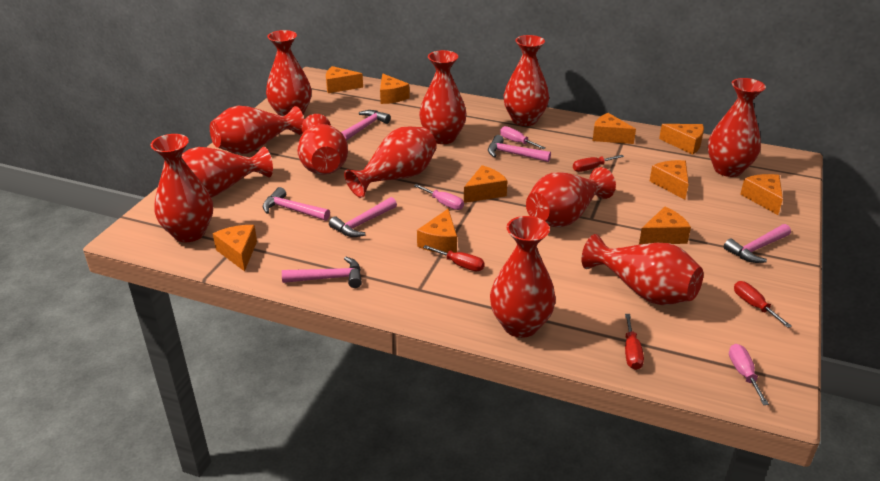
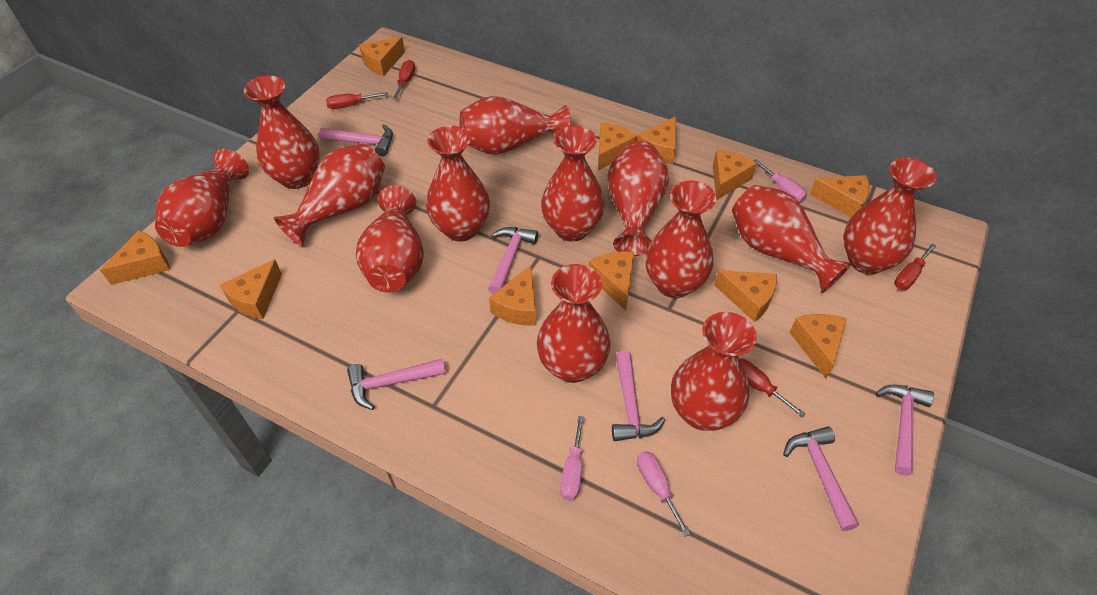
orange cheese: [213,225,257,271] [326,66,363,93] [380,73,410,104] [417,209,457,253] [464,165,508,203] [593,113,636,144] [639,207,691,245] [650,160,689,200] [659,124,704,155] [740,174,783,215] = 10 -> [100,230,170,285] [220,259,282,319] [359,36,405,76] [489,265,536,326] [589,251,634,311] [598,122,638,171] [637,116,676,164] [713,150,757,200] [714,270,777,322] [789,314,847,378] [810,175,870,217] = 11
red vase: [150,134,213,242] [182,147,273,198] [210,106,304,154] [266,30,311,116] [297,114,348,175] [344,127,437,198] [419,50,466,144] [490,216,556,338] [504,35,549,126] [526,167,616,227] [582,234,703,305] [708,78,766,177] = 12 -> [155,149,249,247] [244,75,320,189] [274,143,385,246] [356,185,424,292] [426,126,490,241] [460,96,571,155] [537,264,611,383] [541,126,605,242] [607,141,669,256] [645,181,716,298] [671,312,757,431] [732,185,852,293] [843,158,936,274] = 13

